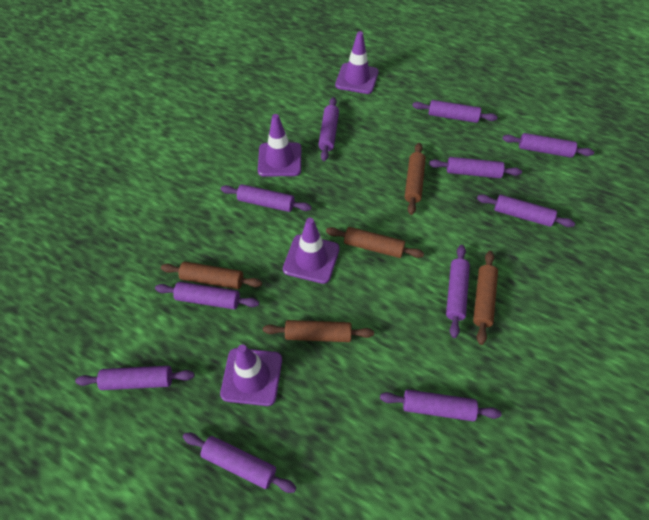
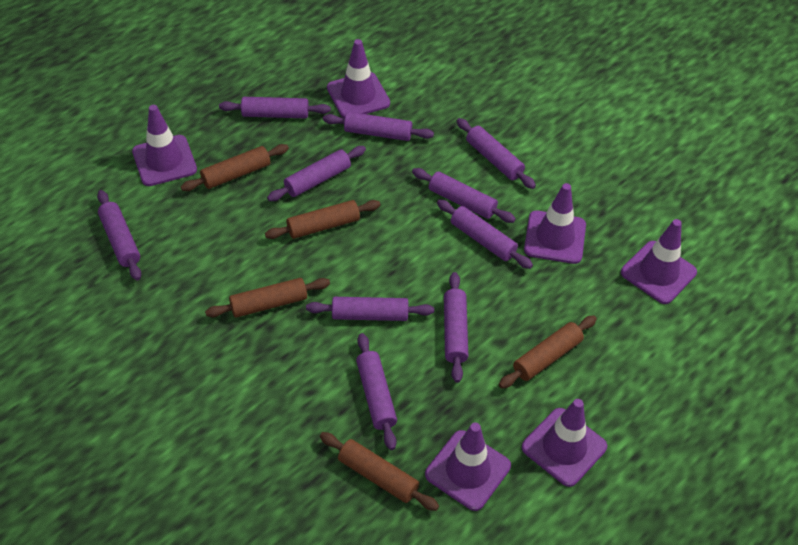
purple rolling pin: [75,366,195,390] [155,282,259,309] [183,433,296,493] [221,184,312,212] [318,97,339,161] [380,390,502,421] [412,100,498,123] [429,157,522,178] [446,245,470,338] [477,194,575,227] [502,133,594,158] = 11 -> [97,190,141,281] [219,97,331,118] [267,146,366,201] [306,297,434,321] [323,112,434,141] [356,333,397,450] [412,168,516,223] [437,199,533,269] [444,272,469,383] [457,118,536,189] = 10
purple traffic cone: [220,344,282,406] [258,114,301,177] [283,218,340,284] [335,31,379,94] = 4 -> [132,105,197,186] [327,39,390,118] [425,423,511,511] [522,399,607,487] [524,183,586,264] [621,219,697,304] = 6

